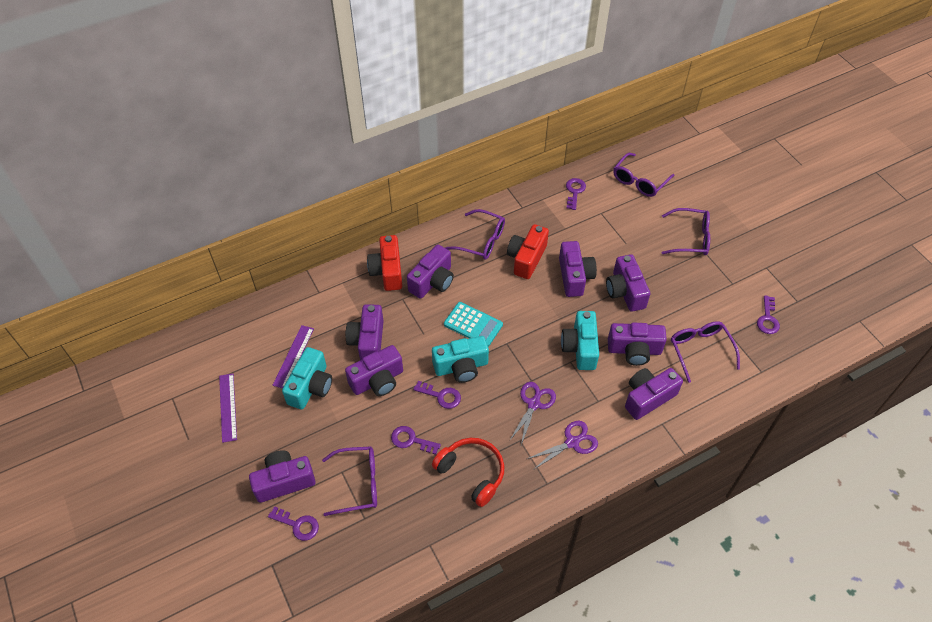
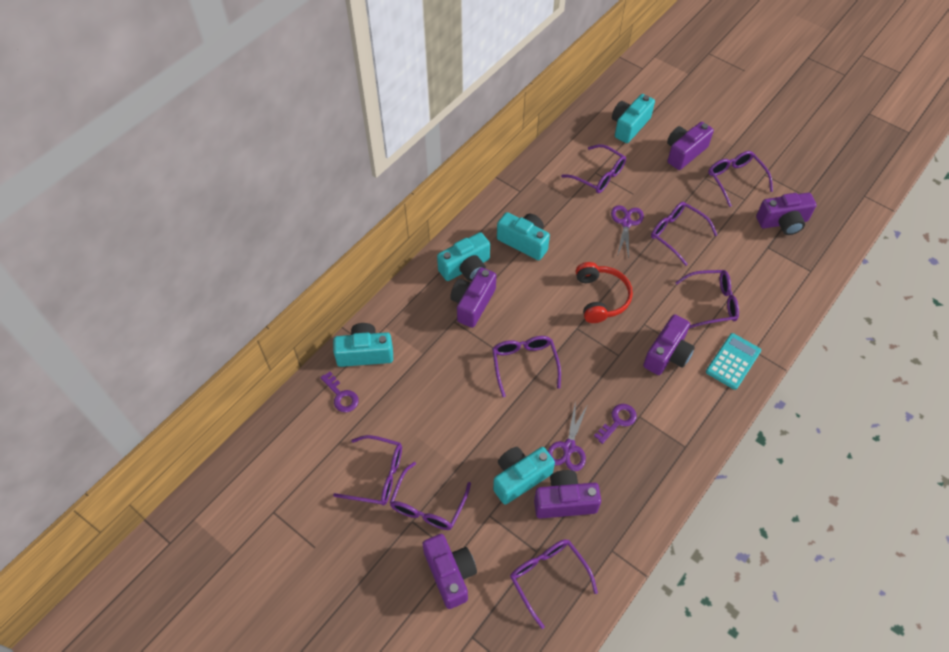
purple camera: [249,450,316,503] [345,345,403,396] [346,304,383,360] [407,245,454,299] [559,241,597,297] [606,254,650,312] [608,322,667,366] [625,368,683,420] = 8 -> [423,534,477,609] [450,267,496,328] [534,470,601,519] [643,314,695,375] [667,122,714,170] [756,193,817,235] = 6
purple glasses: [322,446,377,516] [445,209,505,260] [613,153,675,197] [662,208,710,255] [671,321,740,383] = 5 -> [333,435,402,506] [389,462,471,530] [492,336,561,397] [510,539,598,629] [561,144,626,193] [651,202,717,266] [675,270,739,328] [708,151,773,207] = 8
purple key: [268,506,319,541] [391,426,441,455] [413,381,461,409] [566,178,586,210] [757,295,780,334] = 5 -> [320,372,359,412] [594,404,637,444] = 2
purple ruler: [219,373,237,443] [273,325,314,388] = 2 -> none = 0
red camera: [367,235,402,291] [507,224,549,279] = 2 -> none = 0
turquoise camera: [282,347,332,410] [432,336,489,383] [561,311,599,370] = 3 -> [333,323,393,367] [437,232,490,281] [493,447,555,505] [497,212,550,260] [612,94,655,143] = 5

